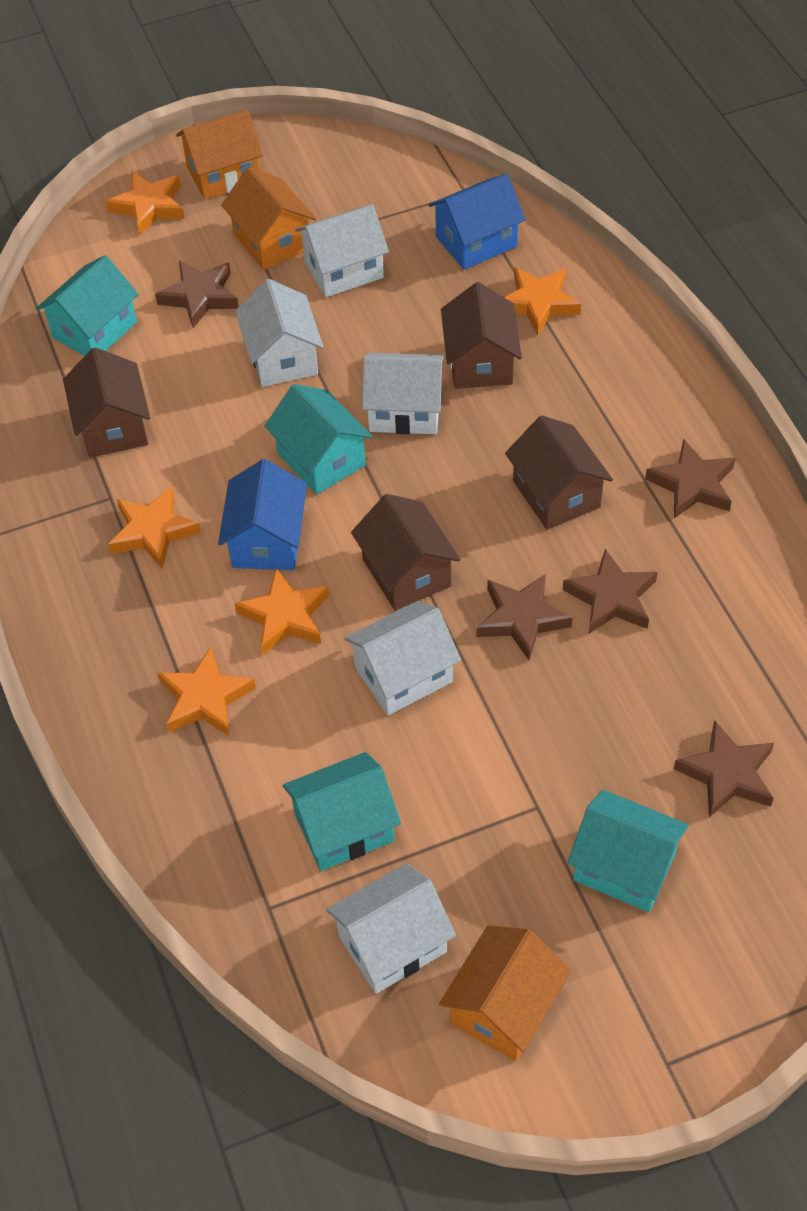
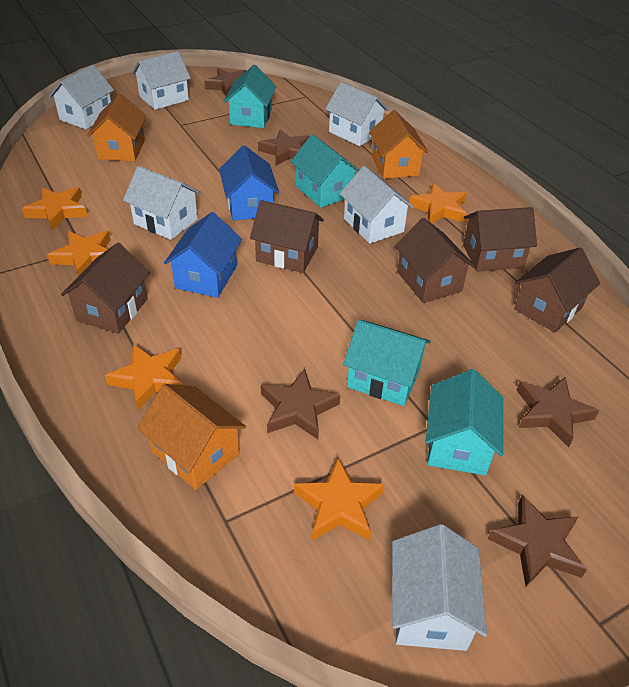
brown house: [63,347,150,458] [351,494,460,611] [441,282,522,389] [505,415,613,530] = 4 -> [61,243,150,334] [250,200,324,273] [394,218,475,303] [463,207,537,272] [514,247,600,333] = 5
white house: [235,279,324,387] [295,205,389,297] [326,863,456,994] [344,601,461,715] [362,353,445,434] = 5 -> [49,65,114,129] [123,166,201,240] [132,51,191,110] [325,82,389,146] [340,166,414,244] [392,524,487,651] = 6

